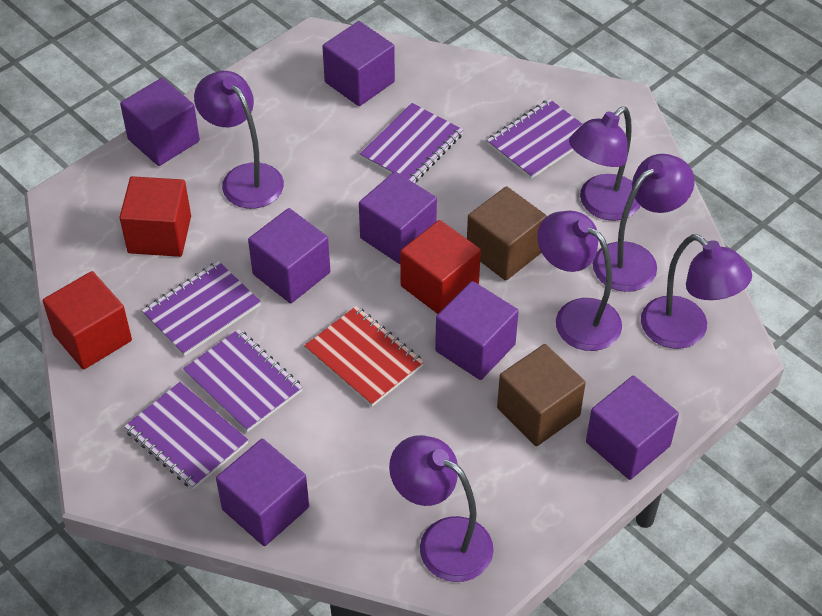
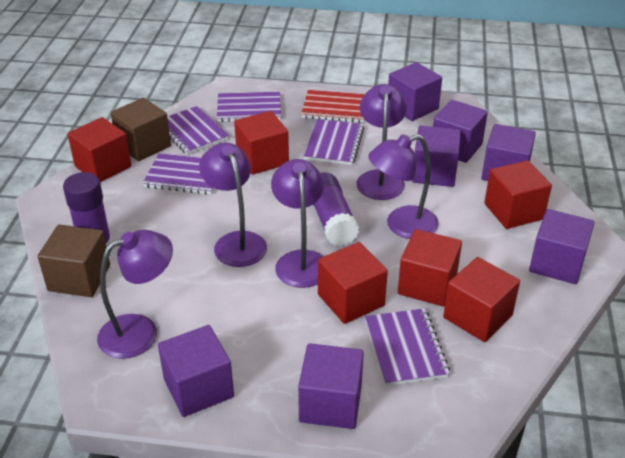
purple glue stick: none = 0 -> [63,172,112,247] [313,172,359,246] = 2
purple lamp: [194,71,284,209] [389,435,494,582] [537,211,622,351] [569,107,640,221] [593,154,695,292] [641,234,752,349] = 6 -> [97,230,173,359] [199,143,267,267] [271,159,324,288] [356,84,407,200] [368,134,439,239] = 5
red cube: [43,271,132,370] [119,176,191,257] [400,220,481,314] = 3 -> [67,117,132,182] [234,111,289,174] [318,242,388,324] [398,229,462,307] [443,257,520,342] [484,160,552,229] = 6

